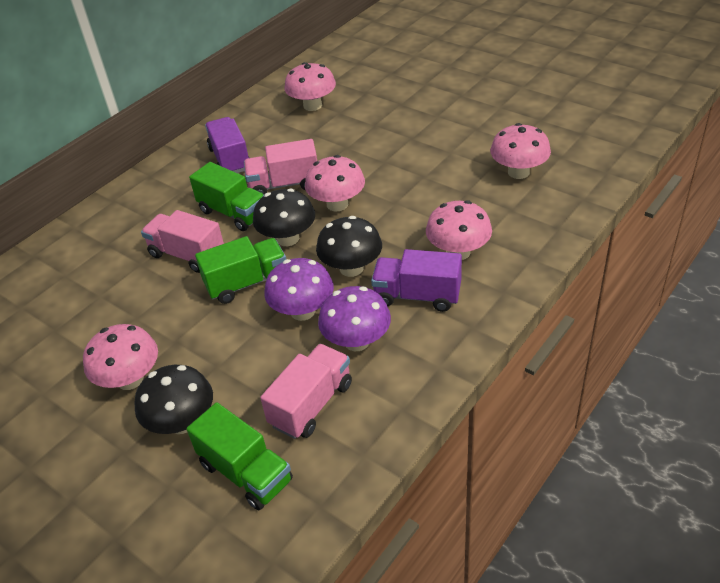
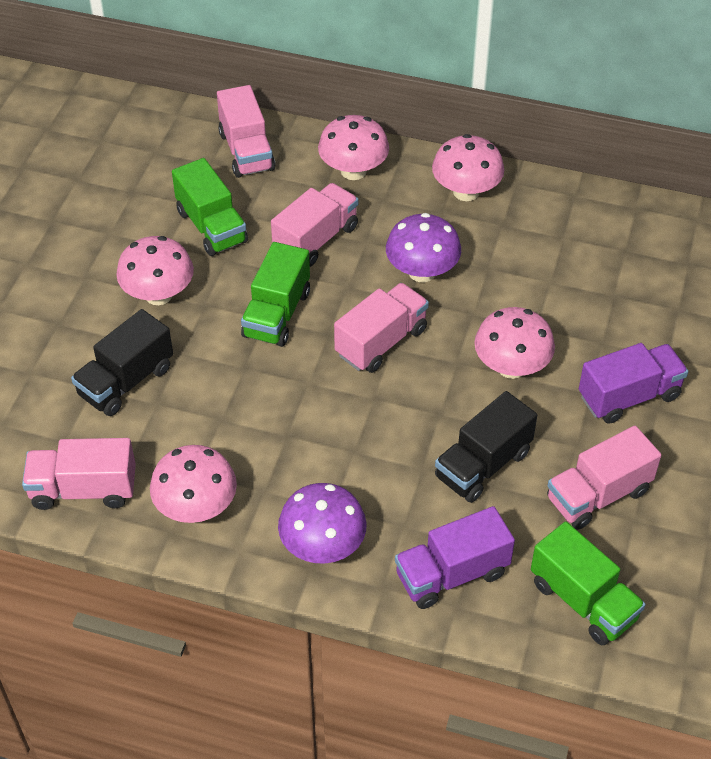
black mushroom: [134,365,213,434] [253,188,315,246] [316,216,382,277] = 3 -> none = 0
black truck: none = 0 -> [71,309,173,416] [435,391,537,503] = 2
pink truck: [141,210,224,273] [244,139,317,195] [260,344,352,439] = 3 -> [22,438,136,510] [217,85,275,178] [271,183,358,267] [334,283,429,373] [547,426,661,530] = 5

